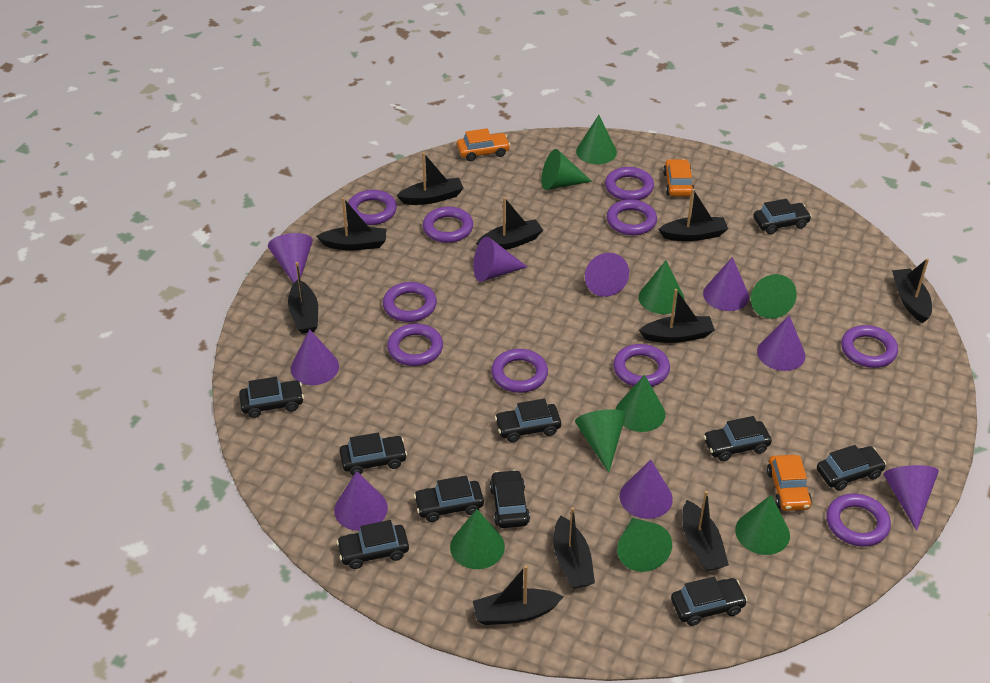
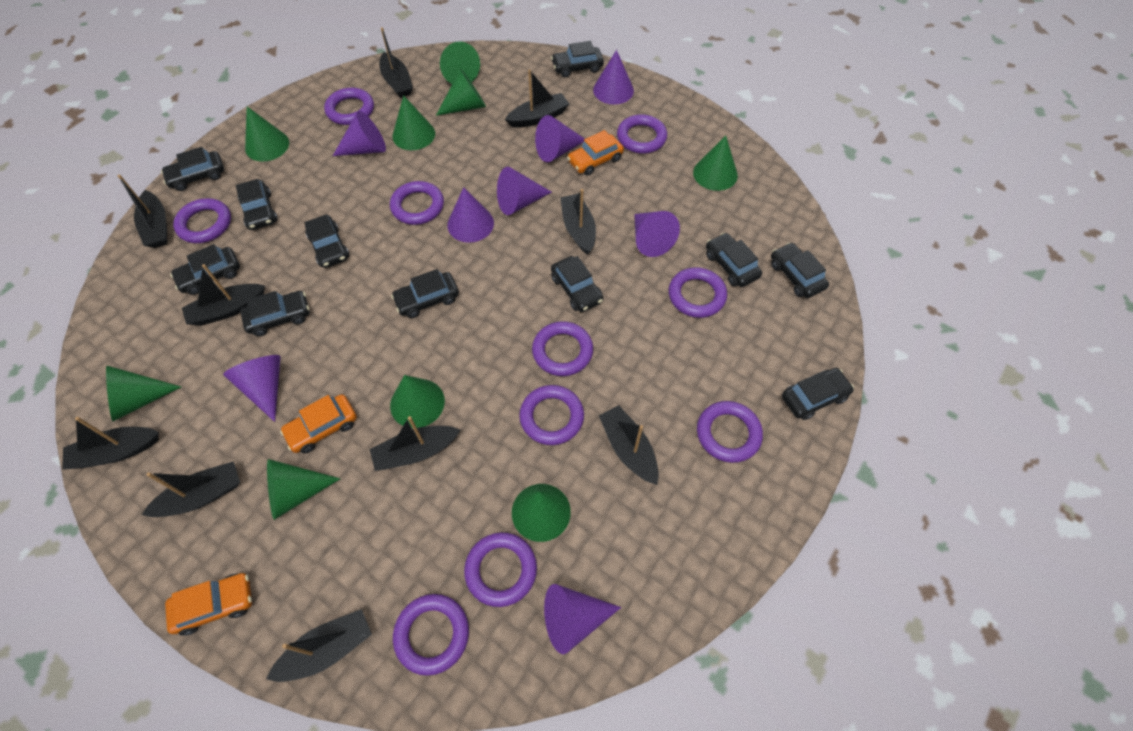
black car: [239,377,304,418] [336,520,409,569] [339,433,407,476] [414,475,484,522] [489,470,530,528] [495,399,561,442] [671,577,747,626] [703,416,772,461] [753,199,811,234] [817,445,886,491] = 10 -> [161,147,224,191] [170,244,240,295] [236,179,278,230] [241,291,309,336] [305,214,349,268] [391,269,459,318] [551,41,604,78] [551,256,603,312] [706,233,762,287] [771,243,829,298] [782,368,854,420] = 11
purple cone: [268,233,313,283] [291,329,339,385] [334,471,388,531] [473,237,528,282] [585,253,629,297] [620,460,673,519] [703,257,749,311] [757,315,805,371] [883,465,939,531] = 9 -> [223,355,281,422] [333,111,386,156] [447,187,494,243] [497,167,552,215] [535,115,585,162] [544,584,621,654] [593,50,634,105] [634,211,680,257] = 8

